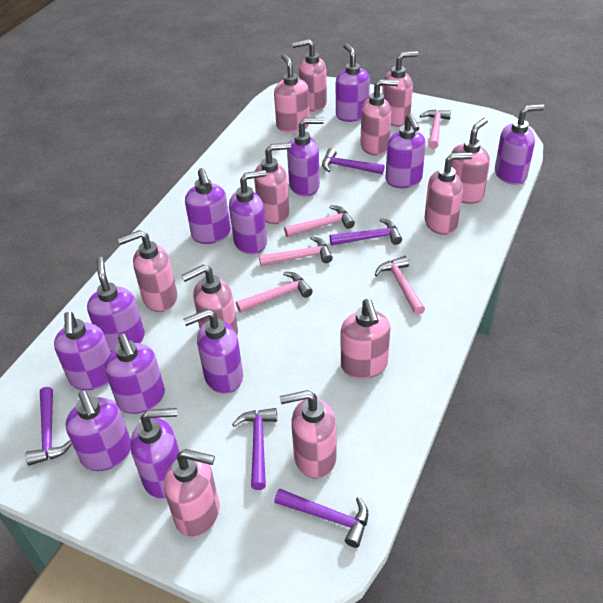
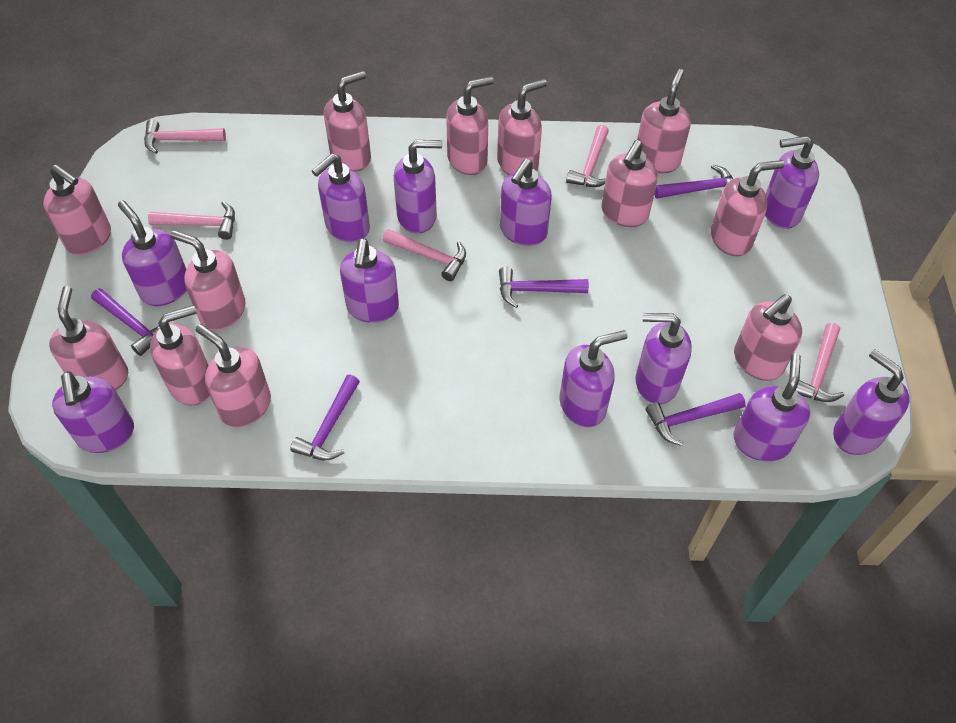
purple soap dispenser: [54,312,111,390] [65,390,131,471] [87,257,145,352] [105,334,165,414] [130,408,180,499] [183,309,243,394] [185,168,231,244] [229,170,267,254] [287,118,324,196] [336,43,370,122] [385,114,426,188] [495,104,544,185] = 12 -> [52,371,134,453] [118,200,187,306] [312,153,370,242] [340,238,399,323] [394,140,442,234] [500,159,552,246] [560,330,628,427] [635,313,692,404] [734,353,810,462] [765,136,819,229] [833,349,910,455] = 11

